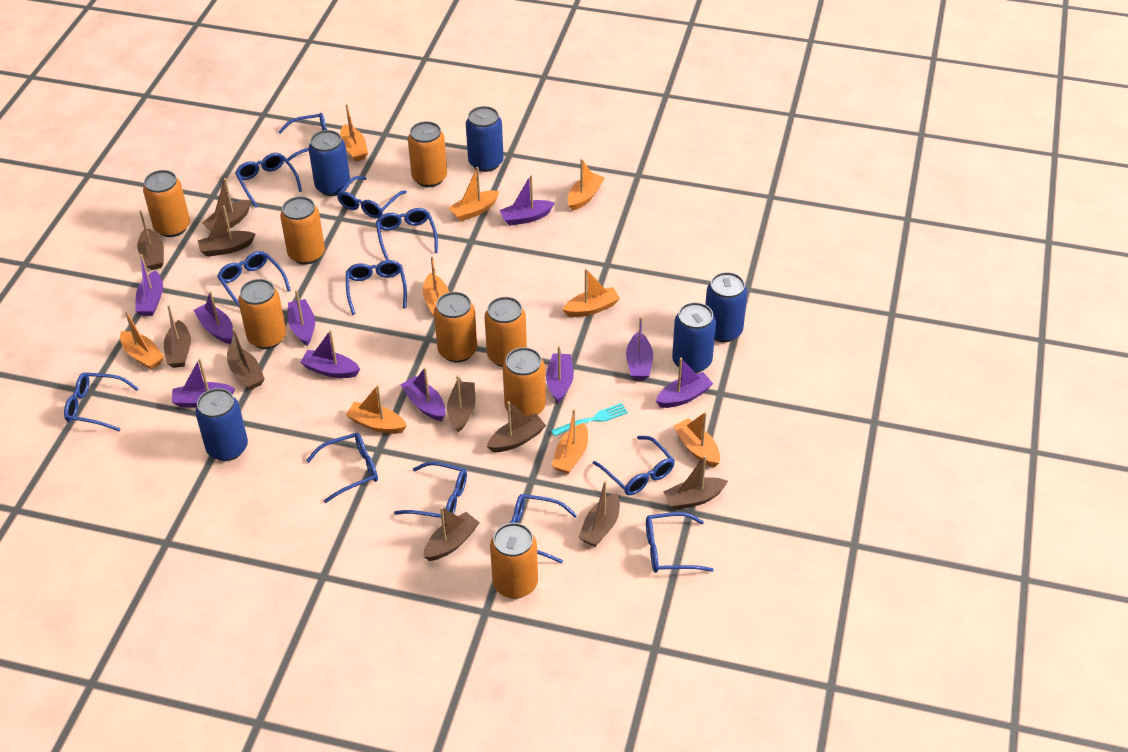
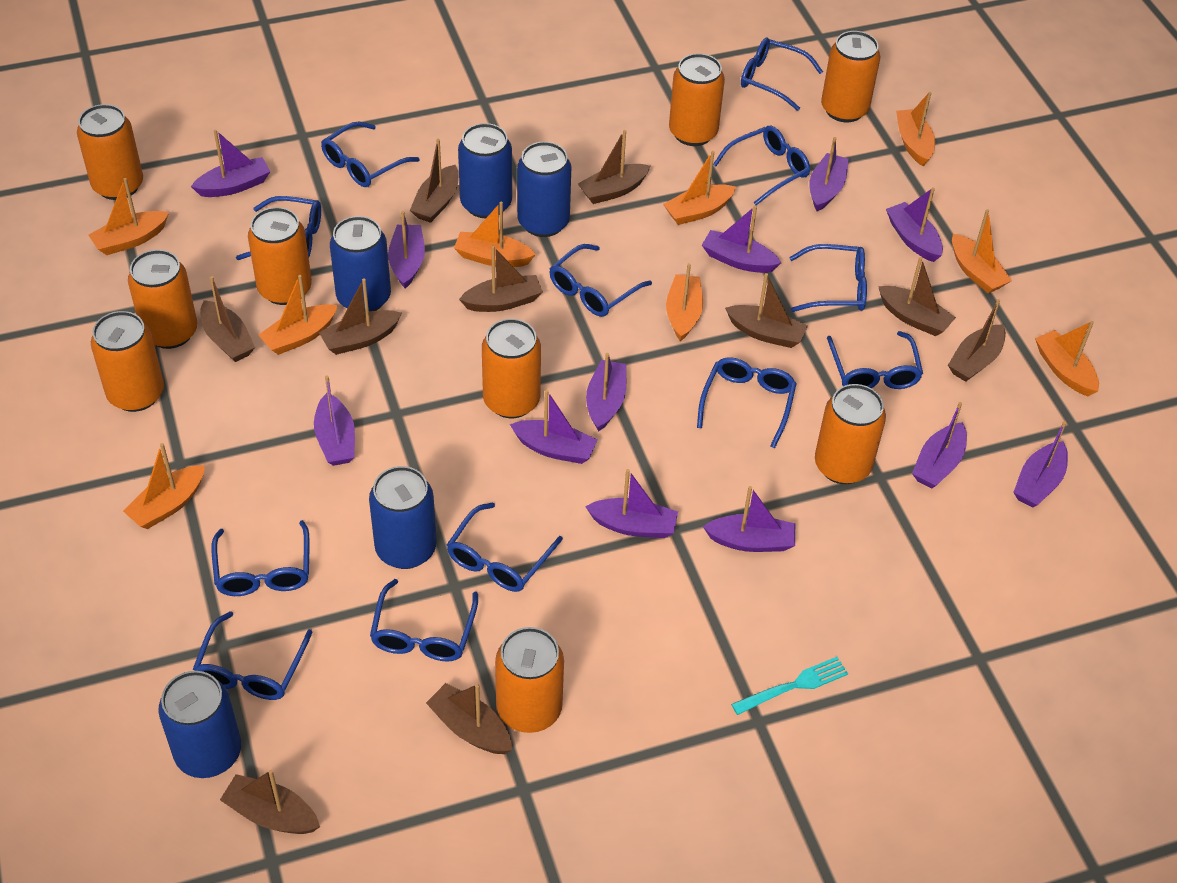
orange can: [143,170,190,237] [238,279,286,349] [280,196,325,265] [408,121,447,187] [434,292,477,362] [485,297,527,367] [490,523,538,599] [503,347,546,416] = 8 -> [77,104,143,200] [91,311,164,412] [128,249,197,349] [248,207,312,305] [482,319,541,418] [495,627,564,733] [669,53,725,146] [815,384,886,484] [821,31,880,122] = 9
purple boat: [135,254,163,316] [172,358,235,408] [194,291,233,344] [288,290,315,346] [300,330,360,378] [401,367,446,421] [499,175,554,226] [546,346,574,403] [626,317,653,380] [656,358,713,408] = 10 -> [191,130,270,197] [314,375,355,466] [388,211,425,289] [510,390,598,464] [585,469,678,538] [586,353,626,431] [702,206,781,273] [703,486,795,552] [810,137,849,211] [886,188,943,262] [912,402,967,488] [1013,421,1068,508] = 12

